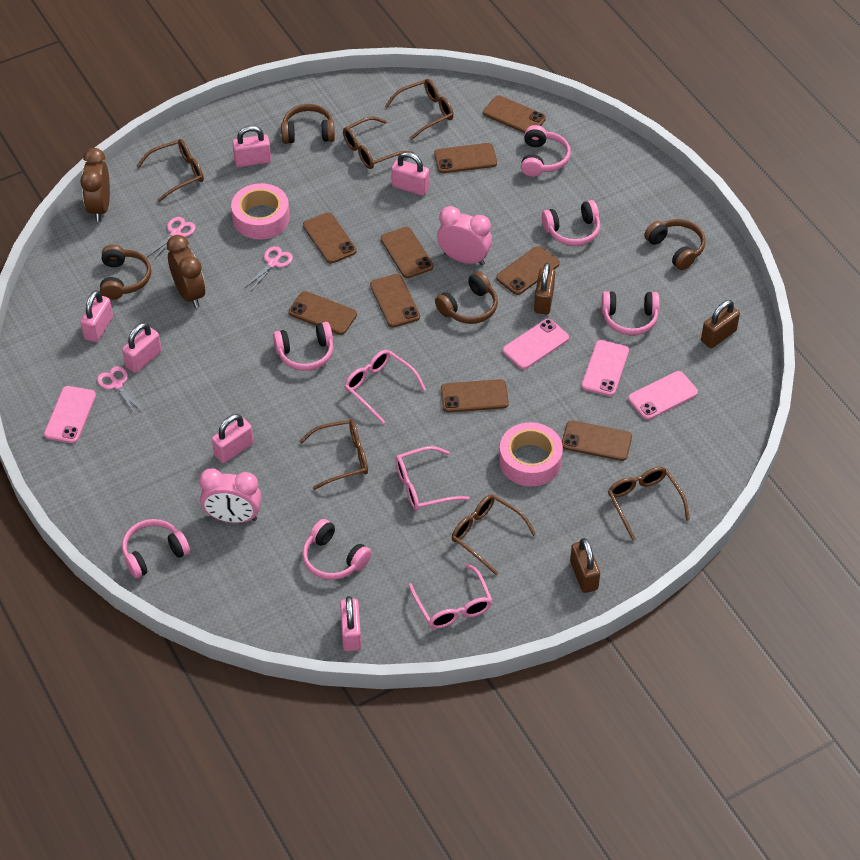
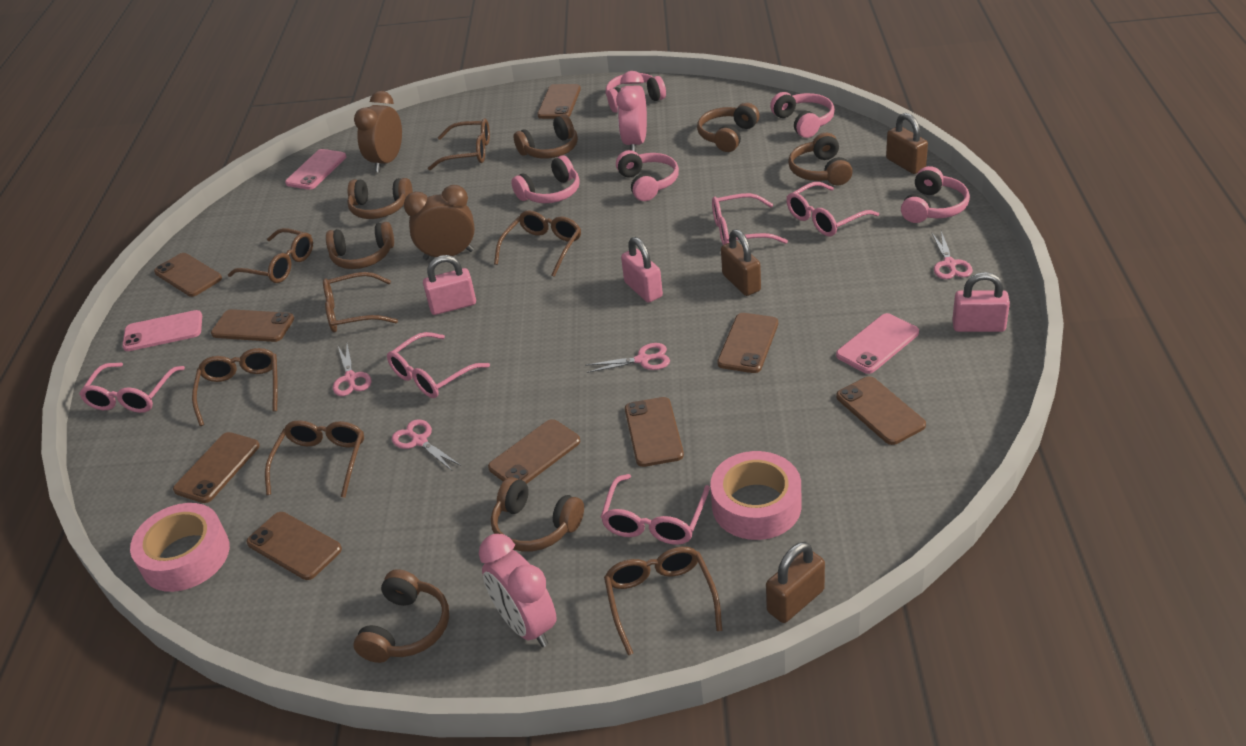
brown glasses: [136,139,204,202] [299,420,368,490] [343,117,414,169] [385,79,454,140] [452,494,536,575] [608,467,690,541] = 6 -> [192,348,278,426] [228,228,313,283] [265,420,364,498] [323,272,398,332] [428,118,490,170] [494,210,581,277] [604,547,722,655] = 7
brown headphones: [100,245,151,300] [281,104,335,144] [435,271,498,324] [644,219,705,270] = 4 -> [326,222,394,269] [347,178,413,219] [354,569,449,663] [491,477,584,552] [514,115,578,159] [697,103,759,152] [788,133,853,185] = 7
pink glasses: [345,350,426,424] [395,446,470,511] [408,564,492,629] = 3 -> [79,363,185,413] [387,332,490,398] [601,474,710,545] [712,193,788,245] [786,182,879,236] = 5
pink headphones: [122,519,190,578] [273,322,333,371] [302,519,372,580] [521,125,571,177] [542,200,600,246] [601,291,660,335] = 6 -> [511,156,580,203] [606,73,666,113] [616,150,679,201] [770,92,835,138] [901,166,970,223] = 5
pink padlock: [80,290,113,342] [122,323,161,373] [212,414,253,463] [232,126,271,167] [340,596,361,651] [391,152,429,196] = 6 -> [423,255,476,315] [621,237,663,303] [952,272,1010,332] = 3
pink phone: [44,386,96,443] [503,319,569,369] [582,340,629,396] [628,371,698,420] = 4 -> [122,310,202,351] [285,149,346,190] [836,313,919,374] = 3
pink scissors: [97,366,142,414] [147,217,196,261] [245,246,293,291] = 3 -> [333,344,371,396] [392,419,461,471] [585,343,670,373] [932,231,973,279] = 4

